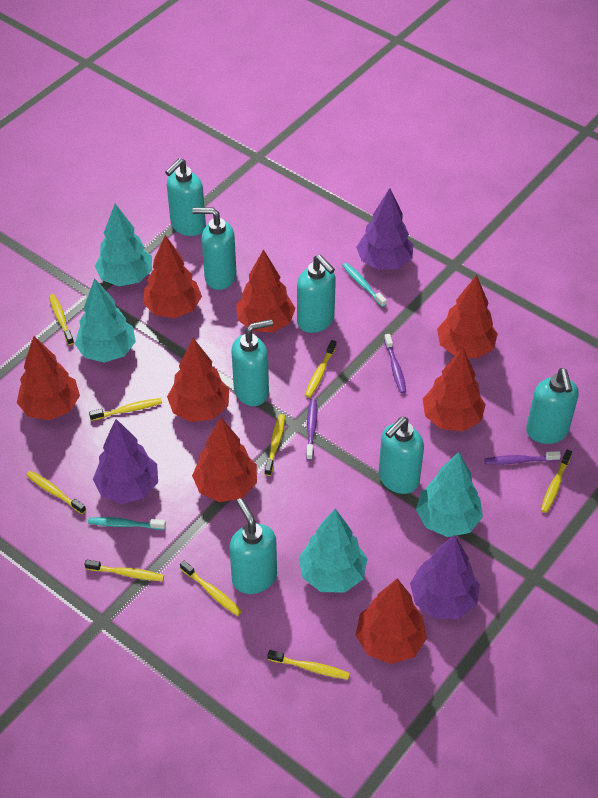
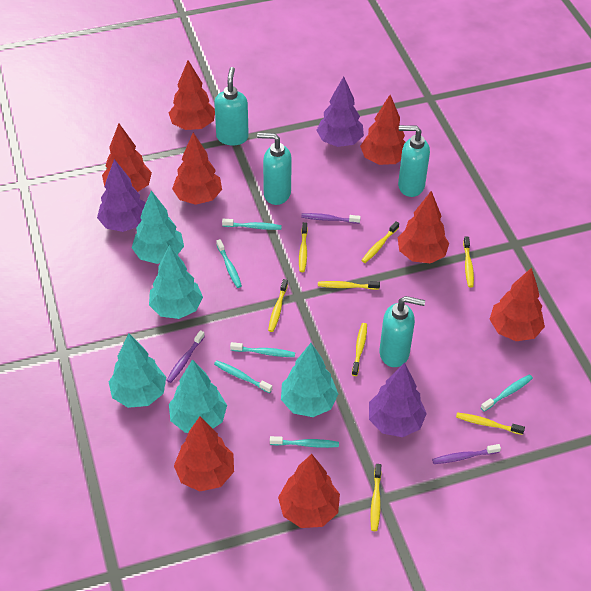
turquoise soap dispenser: [165,158,206,236] [192,207,237,290] [229,498,277,594] [232,319,273,406] [297,255,336,333] [379,417,424,494] [526,368,579,444] = 7 -> [214,67,249,145] [257,133,292,205] [379,296,425,367] [398,125,430,197] = 4
turquoise toothbrush: [88,517,166,530] [342,263,387,307] = 2 -> [214,361,272,393] [216,239,242,288] [222,219,282,230] [230,342,295,357] [270,436,339,448] [481,374,533,412] = 6
turquoise tree: [75,279,136,363] [95,204,152,286] [299,509,367,593] [416,452,483,537] = 4 -> [109,334,166,408] [132,191,184,264] [149,245,203,319] [169,359,227,433] [281,343,338,417] = 5
yellow toothbrush: [26,471,86,514] [49,294,74,345] [85,560,164,581] [89,398,162,421] [180,561,242,616] [265,414,285,476] [267,650,350,679] [305,340,336,398] [541,450,572,513] = 9 -> [268,279,288,332] [299,222,308,272] [318,281,380,290] [352,323,367,376] [361,221,399,263] [370,464,382,531] [456,413,525,435] [463,237,474,287] = 8

